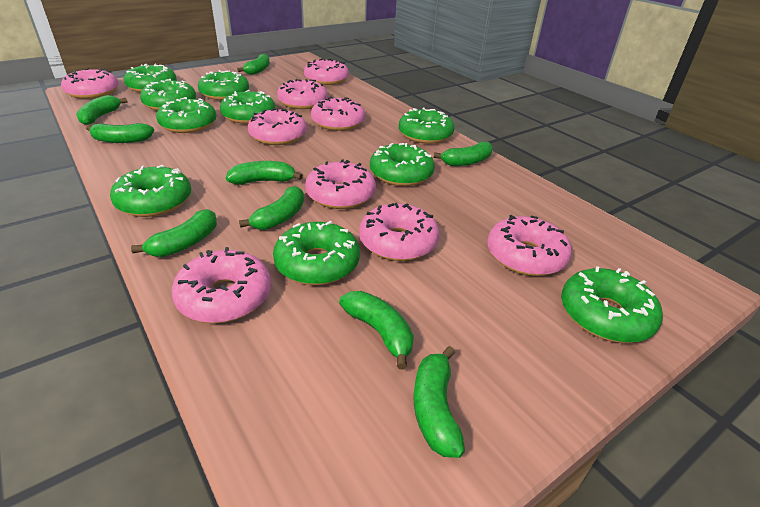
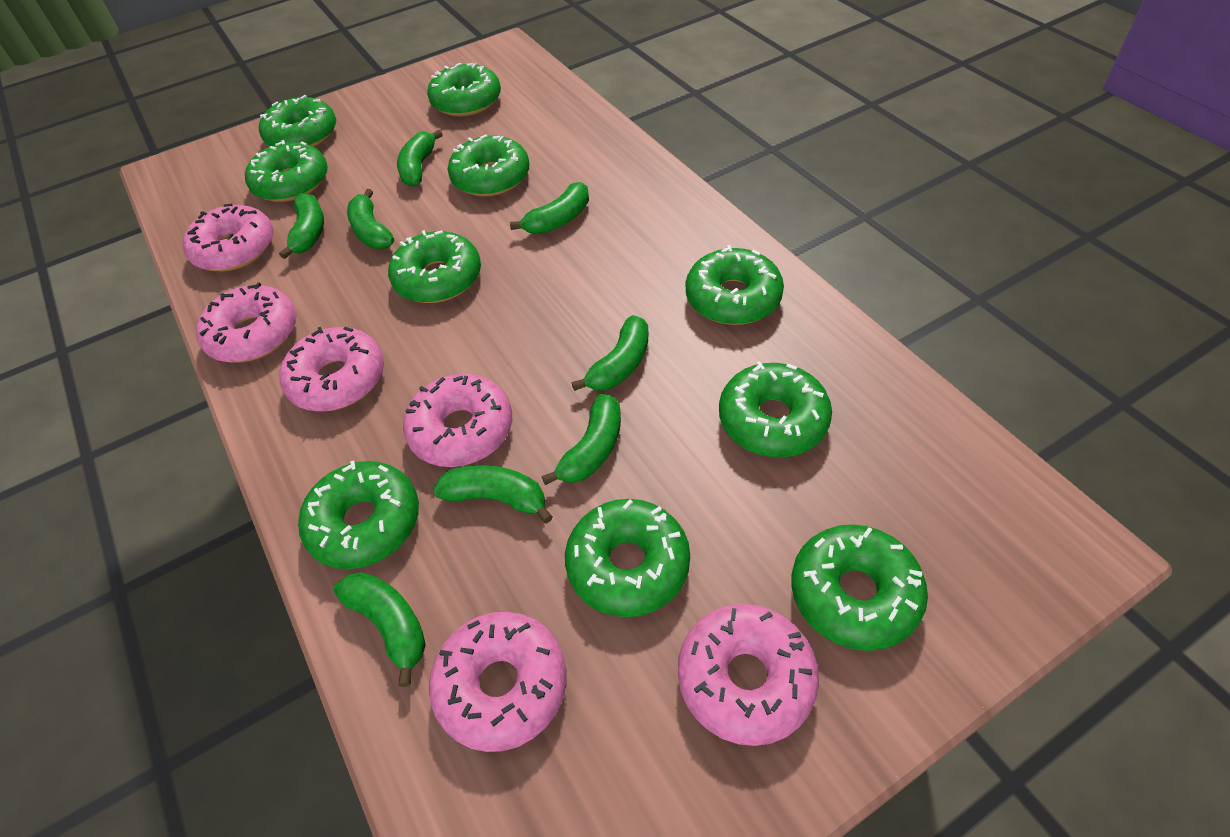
green banana: [76,95,128,125] [86,123,154,143] [131,209,217,257] [226,161,303,185] [237,54,270,75] [239,186,304,230] [339,291,414,369] [413,346,465,458] [434,142,493,166] = 9 -> [279,193,324,259] [334,572,426,687] [347,189,394,249] [397,129,443,187] [433,465,553,524] [510,182,589,234] [542,393,621,485] [572,315,648,391] = 8
pink donut: [61,68,119,99] [172,247,271,323] [248,108,307,145] [277,79,328,109] [304,58,349,85] [305,160,376,209] [311,96,365,131] [359,203,439,261] [487,215,572,276] = 9 -> [183,203,274,272] [196,283,297,363] [280,327,384,412] [403,374,512,467] [429,612,567,752] [678,604,819,746] = 6

